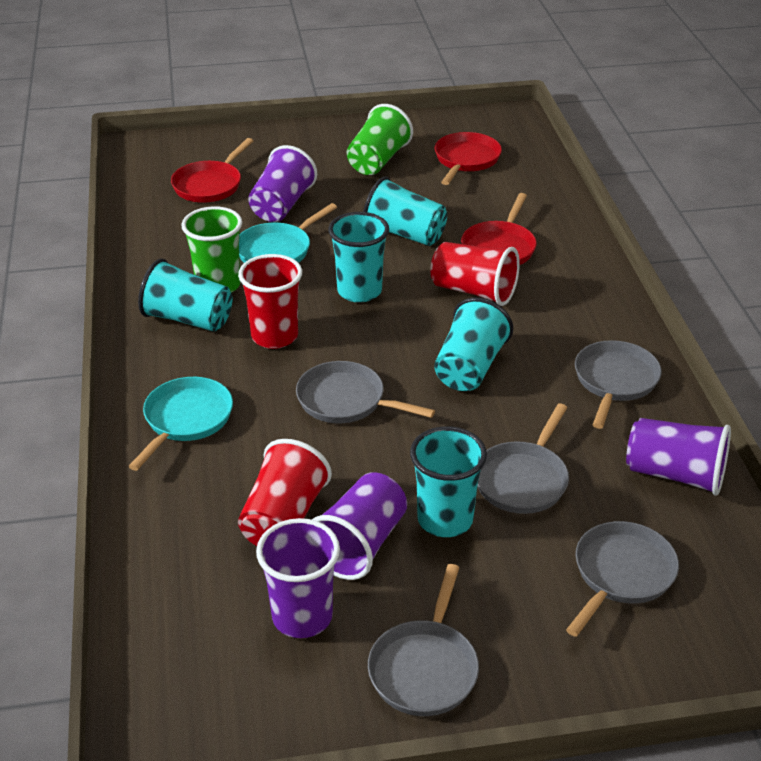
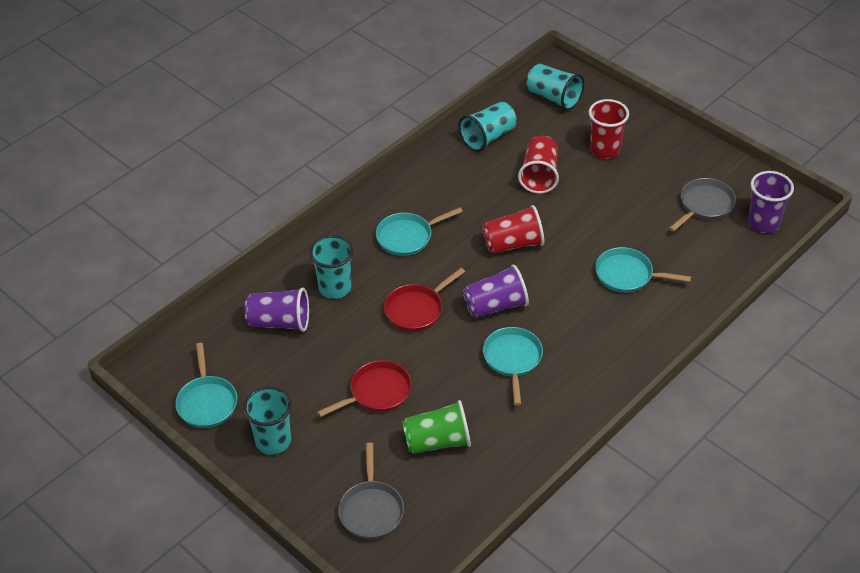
green cup: [181,206,242,293] [347,104,413,175] = 2 -> [402,400,471,454] = 1
grey pan: [296,361,435,423] [368,564,479,716] [477,403,569,514] [566,521,679,637] [575,340,662,429] = 5 -> [338,443,404,539] [669,178,736,232] = 2
purple cup: [248,145,317,222] [256,518,340,638] [312,472,407,580] [626,418,731,496] = 4 -> [245,287,309,332] [463,264,529,318] [748,171,794,233] = 3
red pan: [171,138,253,203] [435,132,502,185] [461,193,537,265] = 3 -> [317,360,412,417] [384,268,465,331] = 2
turquoise cup: [138,258,232,332] [328,212,389,303] [363,177,447,246] [410,426,487,537] [434,297,513,391] = 5 -> [243,386,292,455] [309,235,354,299] [458,102,517,152] [526,64,584,111] = 4
turquoise pan: [128,377,233,471] [239,203,337,263] = 2 -> [175,343,237,428] [376,207,463,256] [483,327,543,405] [595,247,691,293] = 4

